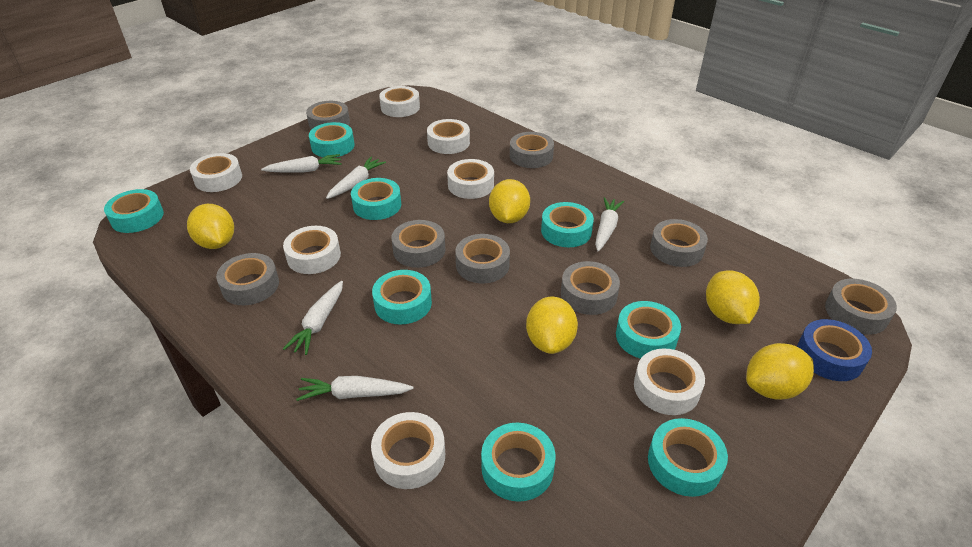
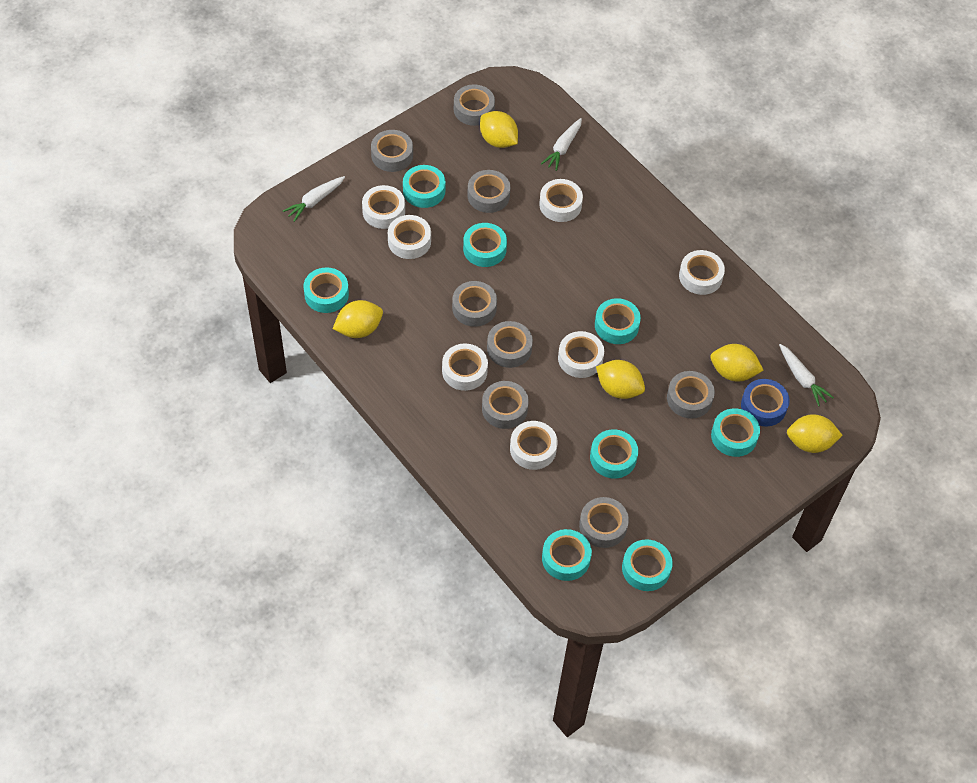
white carrot: [261,154,342,173] [283,281,343,355] [296,376,414,401] [326,157,386,199] [595,197,624,252] = 5 -> [283,176,345,222] [541,118,582,171] [779,344,834,406] = 3

